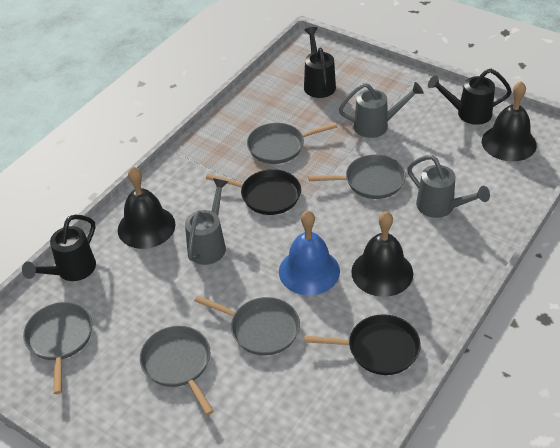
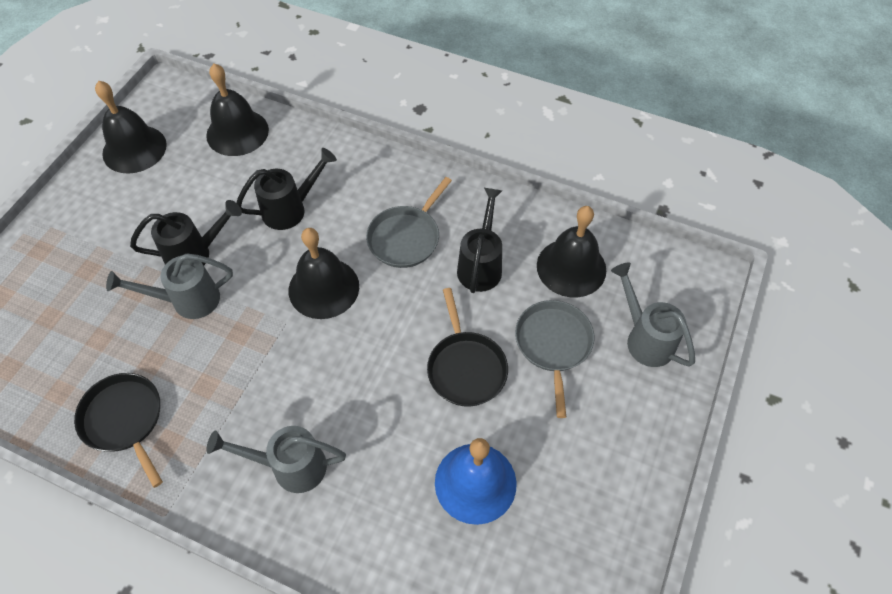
black bell: [118,167,176,249] [351,211,413,297] [482,81,537,161] = 3 -> [95,81,167,174] [206,63,269,156] [289,228,359,319] [537,206,606,297] = 4
grey pan: [23,302,93,394] [140,326,214,415] [194,295,300,356] [247,123,337,164] [308,154,406,199] = 5 -> [366,177,452,268] [515,300,594,418] = 2

